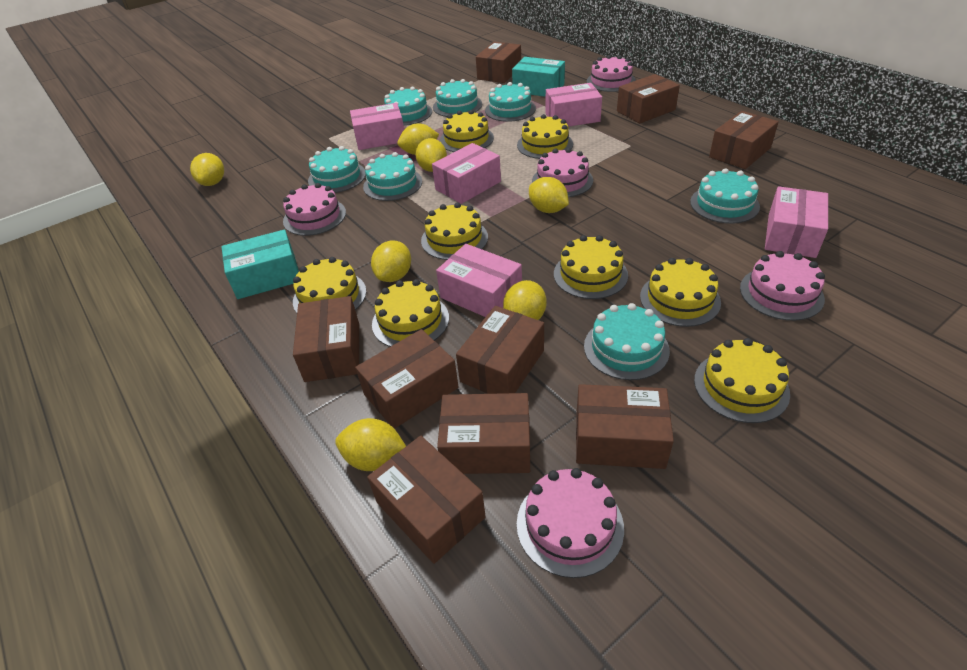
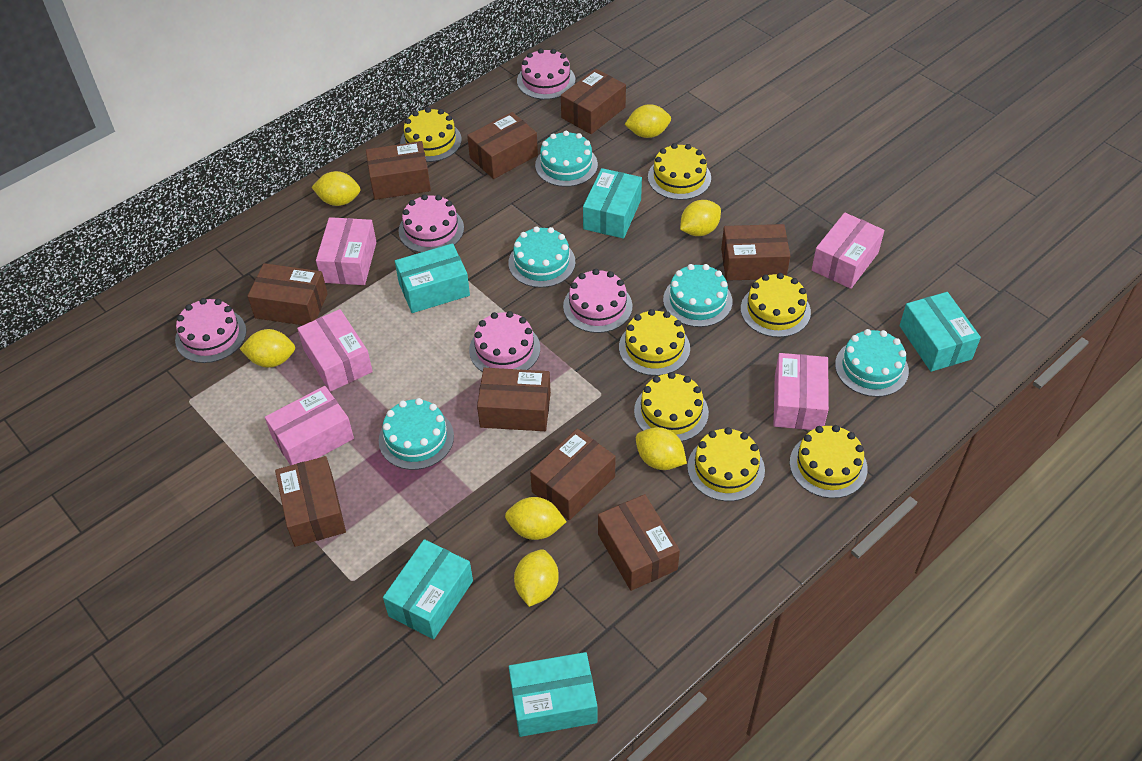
turquoise box: [221,229,299,299] [512,57,565,97] = 2 -> [383,539,473,639] [395,243,470,313] [509,652,597,737] [583,168,642,239] [899,292,981,372] = 5
turquoise cake: [308,146,366,193] [363,152,422,201] [384,87,432,126] [433,79,482,117] [485,82,536,122] [584,303,670,380] [690,168,760,224] = 7 -> [379,398,454,470] [508,226,575,288] [535,131,598,187] [663,264,732,327] [835,329,909,397] = 5
yellow cake: [293,257,366,313] [372,279,449,347] [421,203,488,260] [440,110,494,152] [517,114,573,159] [554,235,628,299] [640,258,721,327] [694,338,790,423] = 8 -> [400,107,462,162] [619,309,690,376] [634,372,709,442] [648,143,711,200] [687,427,765,501] [741,273,811,337] [790,425,868,498] = 7

